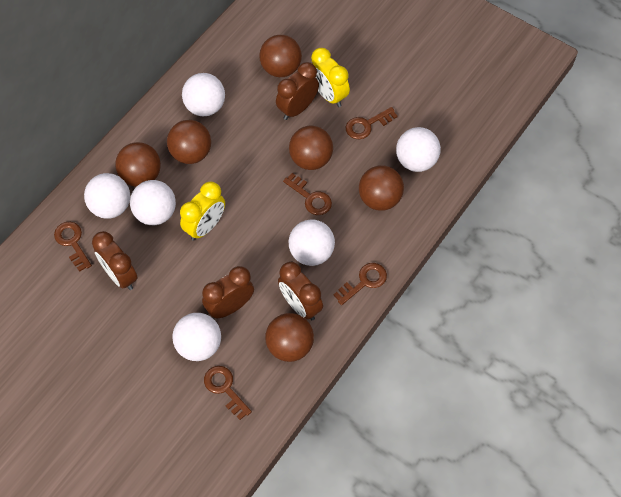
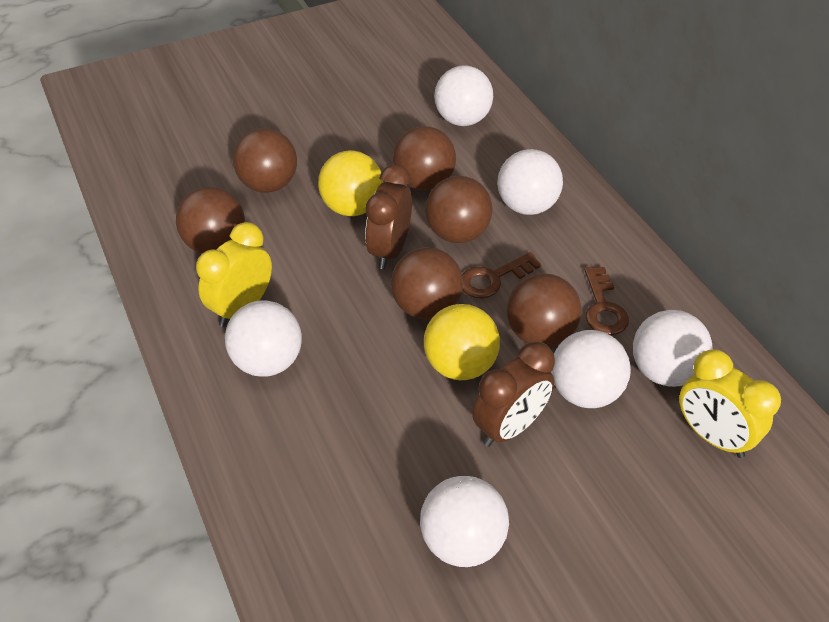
brown clock: [92,231,138,290] [202,266,254,319] [276,62,319,120] [278,262,323,320] = 4 -> [365,164,412,269] [472,342,555,447] = 2
brown key: [54,222,92,272] [204,366,252,420] [283,173,332,215] [333,263,387,305] [346,107,398,139] = 5 -> [462,252,541,299] [584,267,629,335] = 2
yellow ball: none = 0 -> [318,150,383,216] [424,304,500,380] = 2

